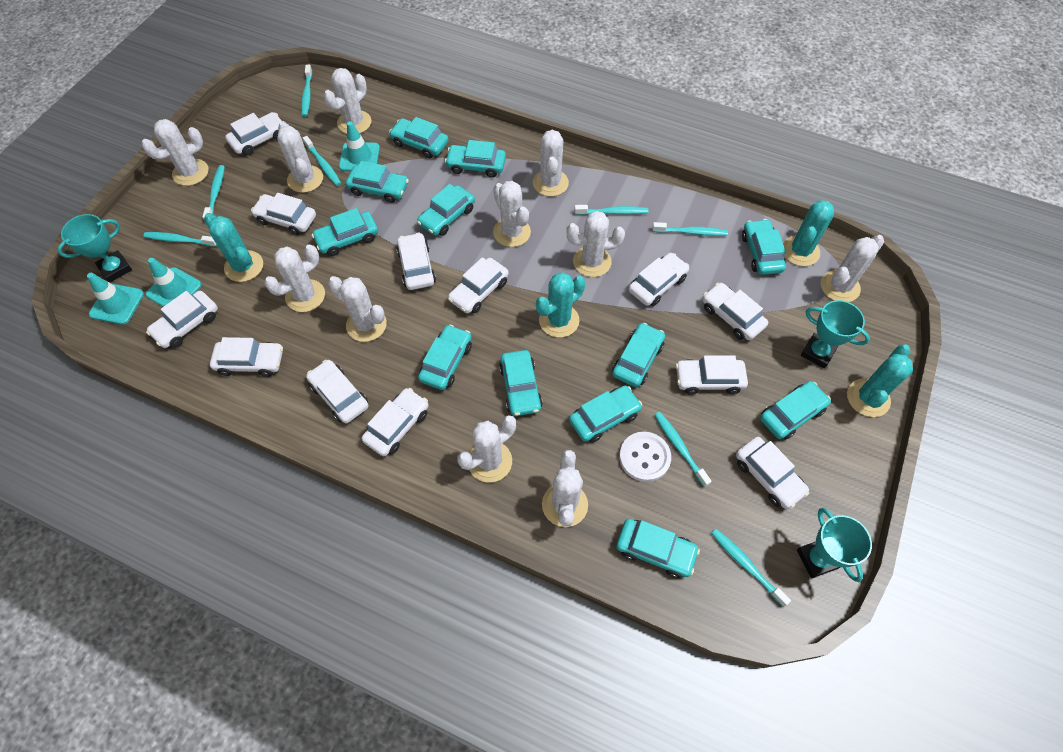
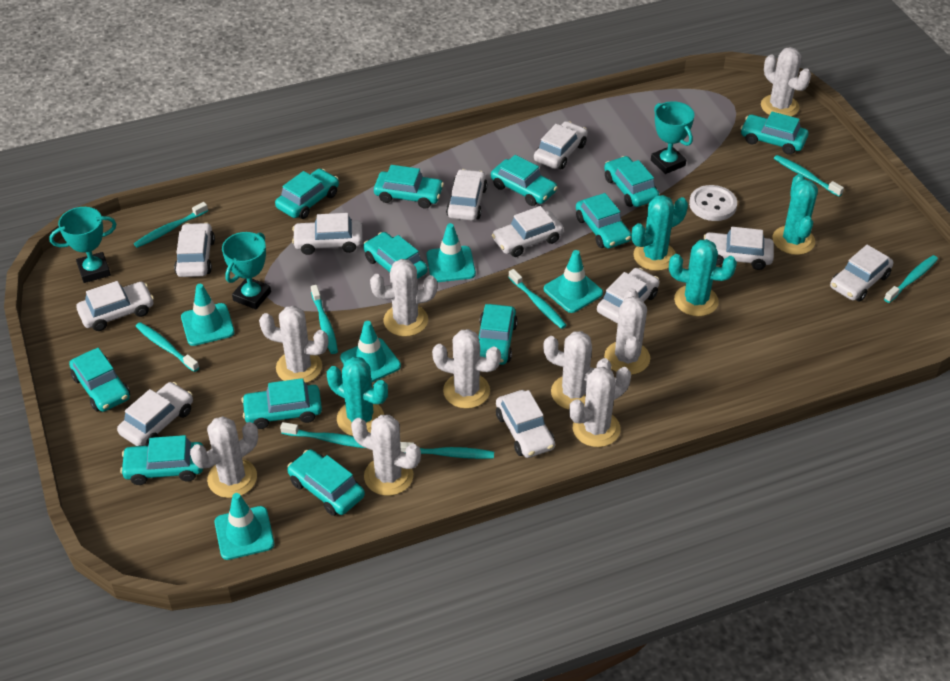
turquoise traffic cone: [87,273,144,324] [146,258,202,307] [339,121,380,171] = 3 -> [181,284,235,346] [214,493,274,560] [340,321,401,383] [427,223,476,282] [544,250,603,313] = 5
white cactus: [141,119,209,186] [264,244,325,312] [277,122,323,193] [323,68,371,134] [328,276,387,342] [457,415,516,482] [493,181,531,247] [533,130,569,197] [542,450,588,527] [566,211,625,277] [821,235,884,302] = 11 -> [190,416,258,498] [259,306,328,383] [351,415,421,496] [370,259,437,337] [432,329,501,409] [543,331,612,410] [569,367,631,447] [604,288,650,375] [761,47,811,117] = 9
white car: [146,291,218,348] [210,337,283,377] [225,112,284,156] [251,193,316,235] [306,360,369,423] [362,388,429,456] [396,233,436,290] [448,257,509,314] [629,253,689,306] [675,355,748,395] [702,283,768,340] [736,437,809,509] = 12 -> [76,281,154,331] [117,382,193,446] [174,222,215,277] [292,213,363,255] [446,169,487,221] [492,206,563,257] [496,390,555,458] [534,121,587,169] [597,268,659,324] [703,227,774,270] [830,245,893,302] = 11

